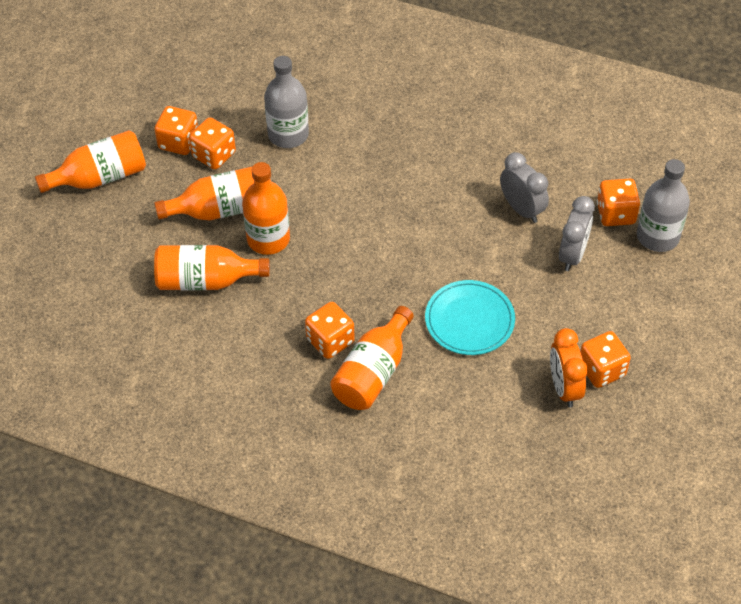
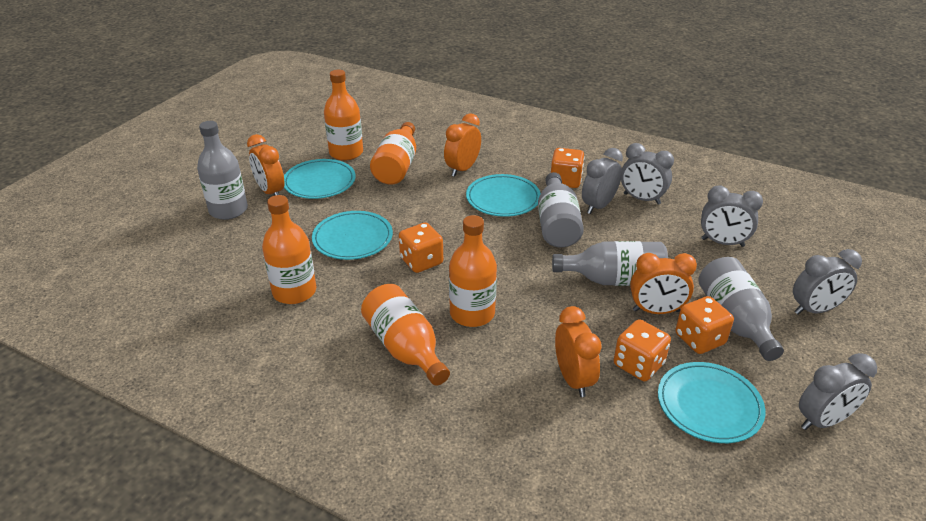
grey bottle: [264,56,309,148] [637,159,690,252] = 2 -> [197,121,248,220] [538,172,584,247] [552,241,668,286] [699,257,784,361] = 4
grey clock: [500,152,549,223] [559,196,595,271] = 2 -> [582,148,623,214] [621,143,674,205] [701,185,763,247] [793,249,862,314] [799,353,877,430] = 5
orange clock: [550,328,588,408] = 1 -> [247,134,285,196] [444,113,481,177] [555,306,602,397] [630,253,697,314] = 4
orange dice: [154,106,198,155] [189,117,236,170] [305,302,355,359] [580,331,631,388] [597,179,640,226] = 5 -> [399,222,443,273] [551,148,584,188] [614,319,671,381] [675,296,734,354] = 4
turquoise plate: [425,280,515,355] = 1 -> [284,159,356,199] [312,211,393,260] [466,174,541,217] [658,362,765,443] = 4

